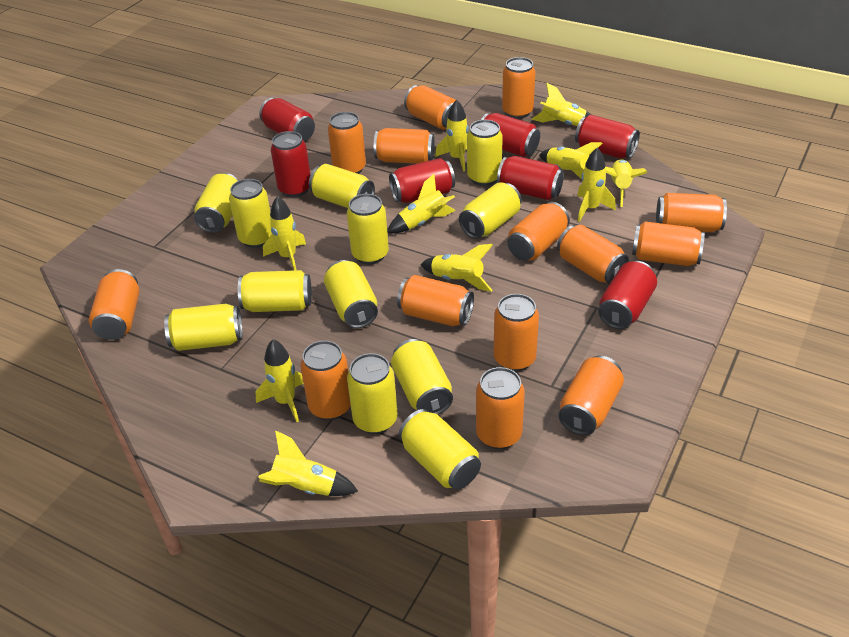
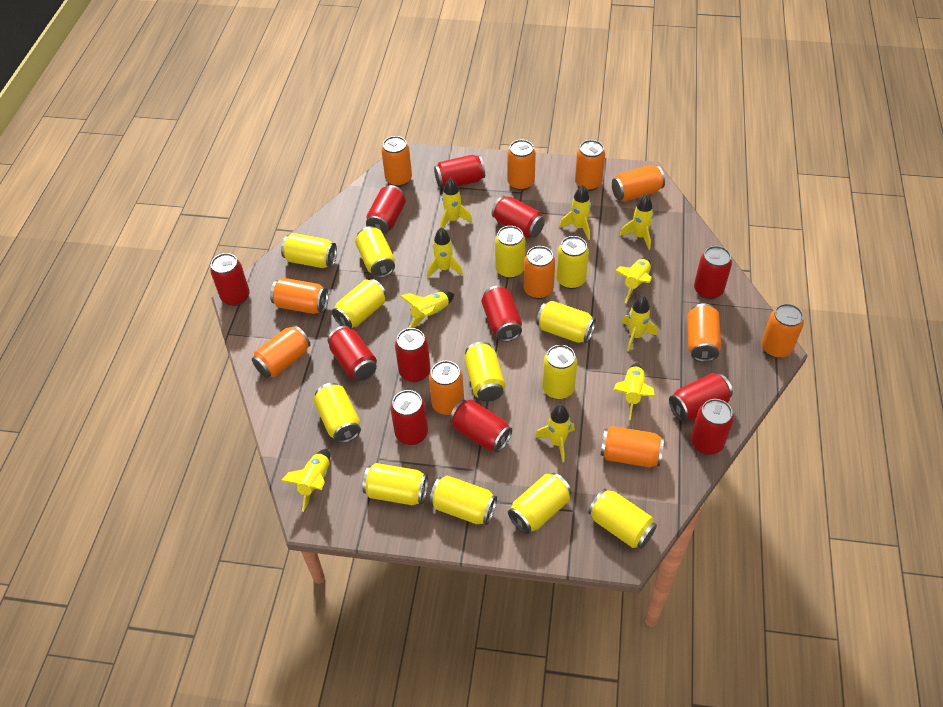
orange can: [89,269,140,340] [300,341,351,420] [328,112,366,174] [374,128,434,164] [397,275,474,326] [404,85,456,130] [476,367,525,449] [493,294,539,372] [502,57,536,119] [507,202,570,261] [557,225,629,284] [558,356,624,435] [632,222,705,266] [656,193,727,232] = 14 -> [252,325,311,378] [270,278,328,314] [381,136,412,187] [429,361,464,415] [507,140,536,191] [524,246,555,299] [575,140,605,191] [601,426,664,468] [612,165,665,202] [687,303,721,362] [761,304,804,358] = 11
red can: [259,98,315,141] [271,131,310,197] [389,158,455,203] [481,113,540,157] [497,156,564,200] [575,115,640,158] [598,261,657,329] = 7 -> [210,253,250,306] [328,326,377,381] [366,185,406,235] [391,390,428,445] [395,328,431,382] [434,155,485,188] [450,400,512,452] [482,286,522,342] [492,196,545,238] [669,373,733,421] [691,399,734,455] [694,246,732,299] = 12
yellow can: [164,304,243,351] [194,173,239,233] [229,179,272,248] [238,270,312,312] [309,164,375,208] [324,260,378,328] [347,194,389,264] [347,353,398,434] [391,339,453,415] [399,409,481,490] [459,182,521,239] [467,120,503,186] = 12 -> [281,233,337,268] [314,383,361,443] [332,279,387,329] [355,226,395,278] [362,463,428,505] [430,475,497,525] [465,342,505,402] [495,226,525,279] [508,473,572,534] [536,300,596,343] [542,345,577,400] [556,236,589,289] [588,489,657,549] = 13

